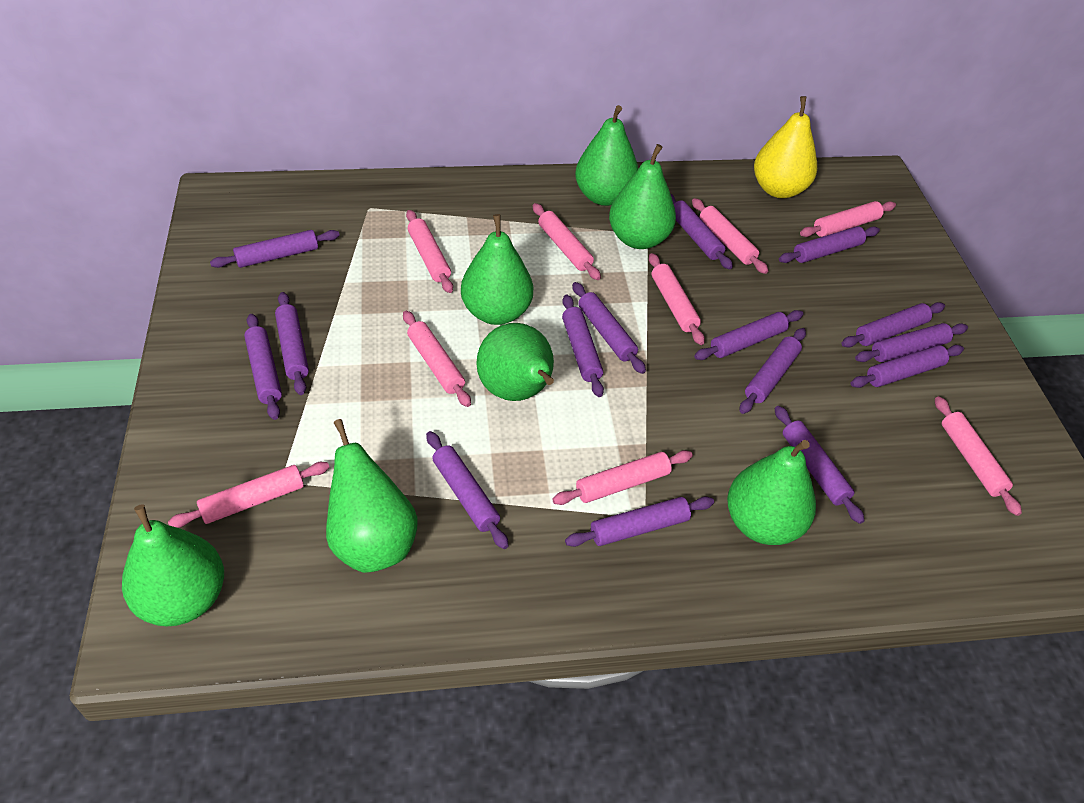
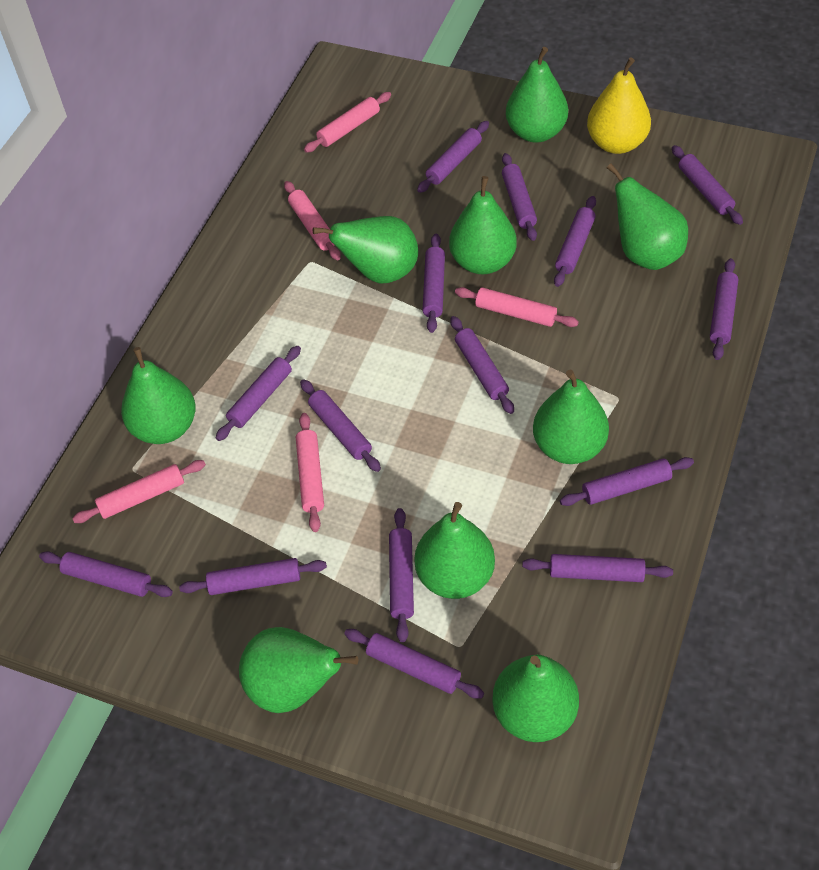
green pear: [122,504,224,627] [326,419,418,573] [461,214,533,325] [476,323,554,401] [575,105,638,206] [609,144,676,249] [727,440,816,545] = 7 -> [121,347,196,444] [239,627,358,713] [313,216,418,283] [414,502,495,599] [449,176,517,274] [492,655,579,742] [506,47,568,142] [533,370,609,464] [607,164,688,270] = 9
pink rolling pin: [168,462,330,528] [403,311,471,407] [406,210,453,293] [533,203,601,280] [552,450,693,505] [649,253,705,345] [692,198,768,274] [800,201,896,237] [935,396,1022,516] = 9 -> [72,460,206,523] [284,181,341,260] [296,413,324,532] [304,92,391,153] [455,287,579,327] = 5

